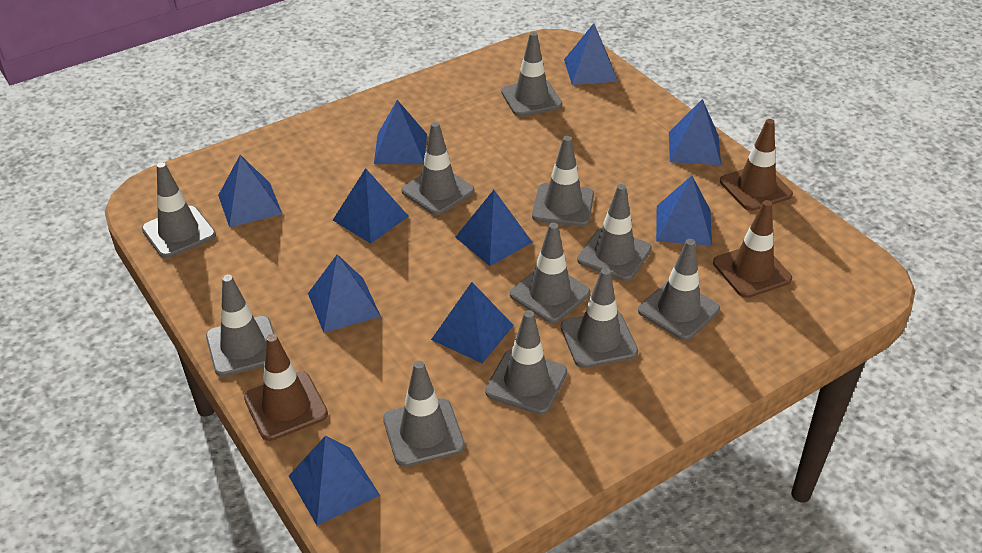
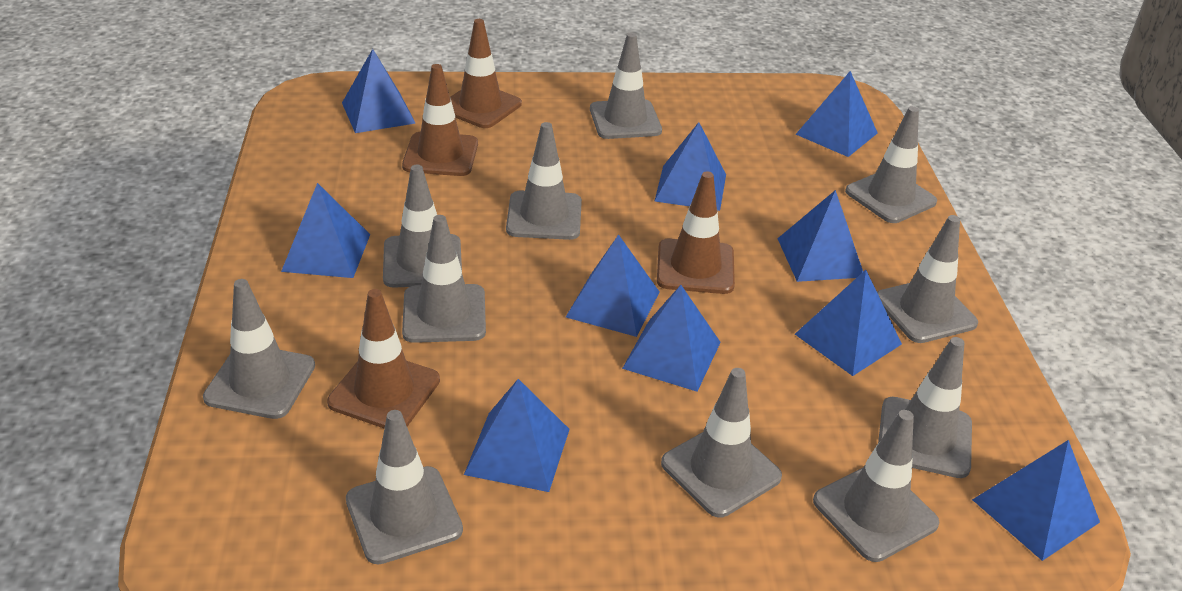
brown traffic cone: [244,334,328,441] [713,200,792,298] [720,119,793,211] = 3 -> [327,289,440,428] [402,64,478,176] [450,19,522,128] [657,172,735,294] = 4

